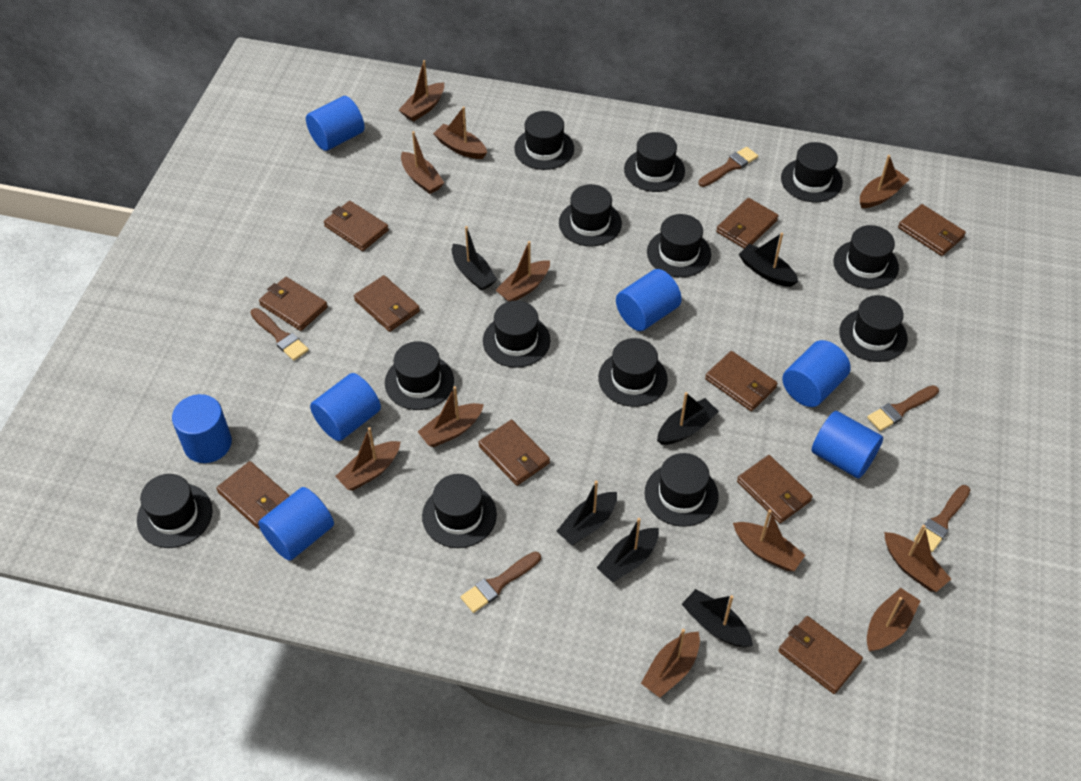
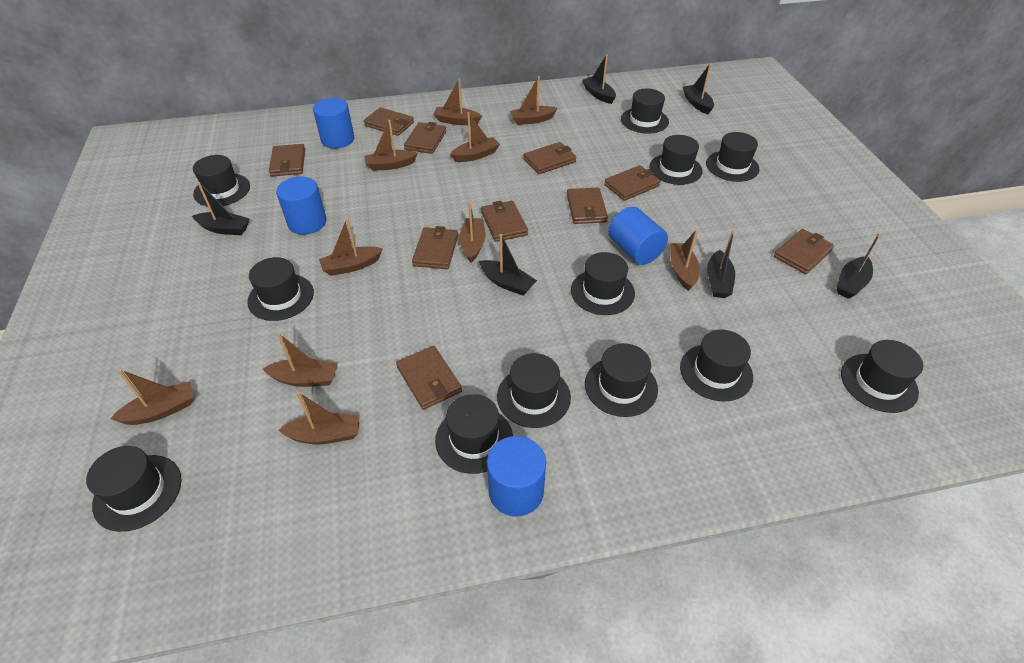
black hat: [137,474,212,548] [385,341,454,410] [422,474,497,548] [483,301,550,368] [514,111,574,170] [559,184,622,246] [598,338,668,407] [624,132,685,192] [645,453,719,527] [647,214,711,277] [781,142,843,202] [834,225,899,289] [839,295,908,362] = 13 -> [86,446,181,532] [193,155,250,206] [247,257,314,321] [435,394,513,474] [497,353,571,428] [571,252,635,315] [585,343,658,417] [621,89,669,134] [649,135,702,185] [680,329,753,402] [706,132,760,182] [841,340,923,413] = 12
blue cylinder: [172,394,232,463] [258,487,334,561] [306,96,365,151] [310,373,381,441] [616,269,682,331] [782,340,851,407] [811,411,883,478] = 7 -> [276,177,327,235] [313,98,354,149] [487,436,546,517] [608,206,668,265] = 4
brown boat: [335,427,401,491] [399,60,444,122] [401,131,444,194] [417,386,484,447] [433,107,487,159] [496,241,550,302] [641,629,700,698] [733,510,805,571] [860,155,910,208] [867,588,920,652] [884,525,951,592] = 11 -> [110,369,194,425] [263,333,338,387] [278,392,360,444] [319,218,383,276] [364,120,418,171] [433,78,482,125] [450,112,500,162] [459,203,485,263] [510,76,558,125] [670,229,700,291] = 10
brown brush: [250,308,309,361] [461,552,541,613] [698,147,758,187] [867,385,939,431] [914,485,970,552] = 5 -> none = 0

